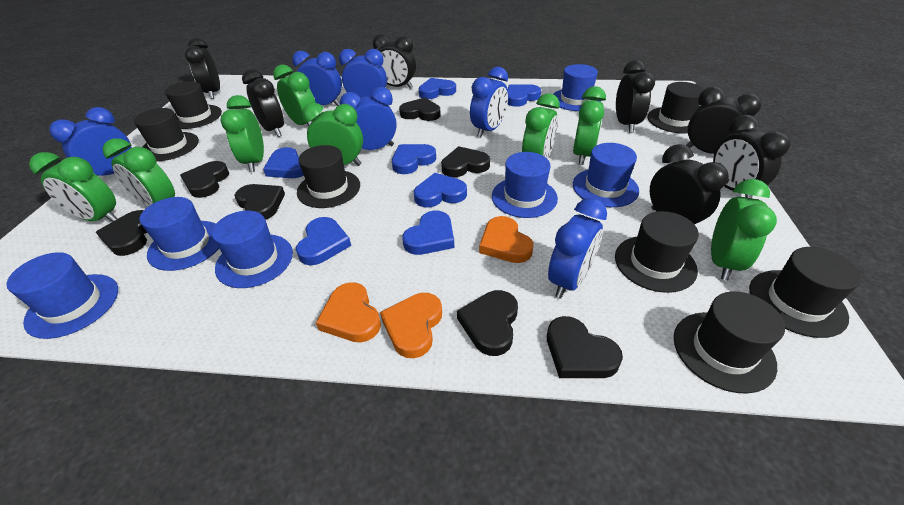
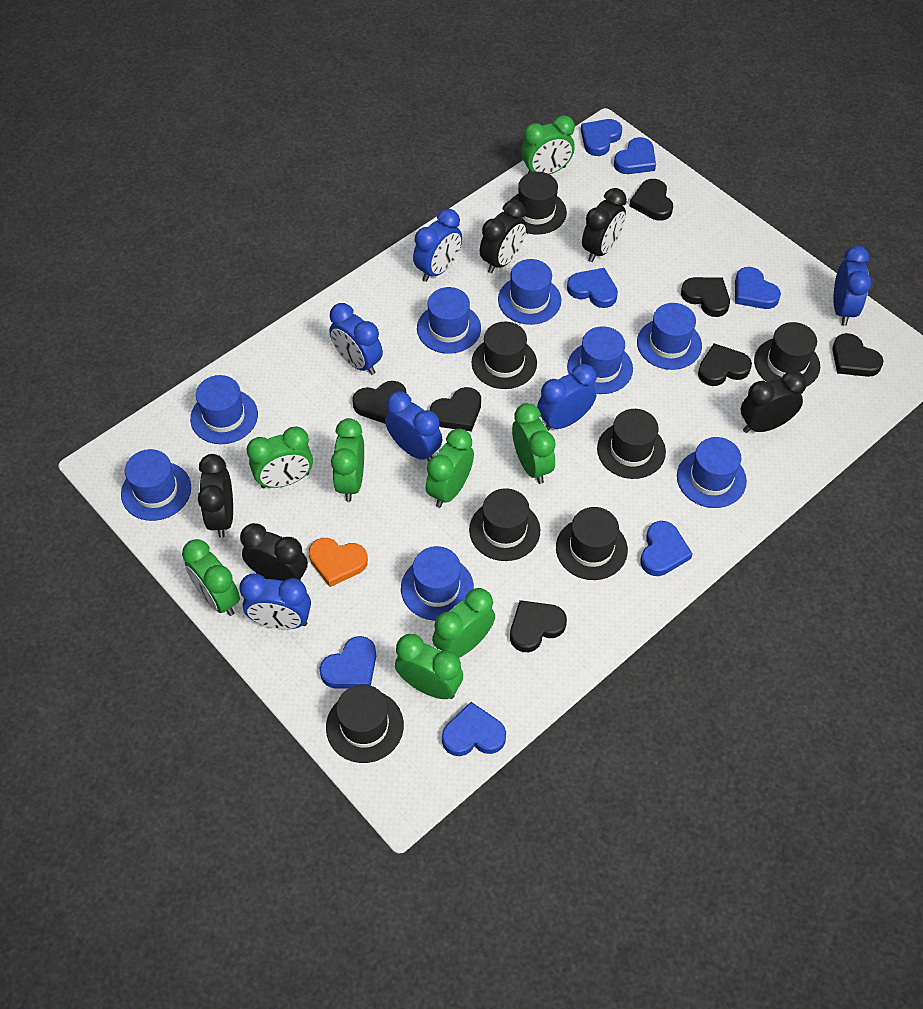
black clock: [185,38,220,99] [242,69,284,137] [373,34,416,89] [616,60,655,133] [650,144,729,224] [686,86,761,154] [713,115,790,198] = 7 -> [198,454,233,538] [240,523,308,582] [480,200,527,273] [582,188,627,262] [741,371,807,433] = 5
blue hat: [6,252,118,339] [140,197,219,271] [212,211,293,288] [492,152,558,218] [553,64,601,111] [573,143,639,207] = 6 -> [121,449,191,521] [190,375,258,444] [401,546,474,621] [417,287,481,354] [498,259,561,325] [567,326,633,394] [637,303,702,370] [677,437,747,508] = 8
orange heart: [316,282,381,342] [380,293,442,358] [479,216,534,263] = 3 -> [308,538,368,587] = 1

